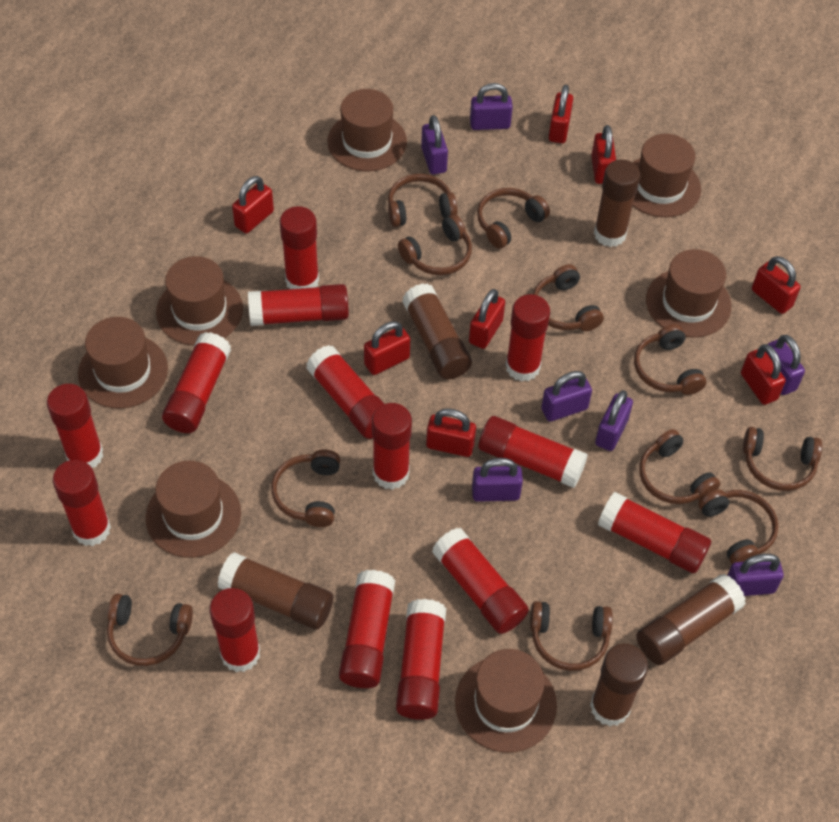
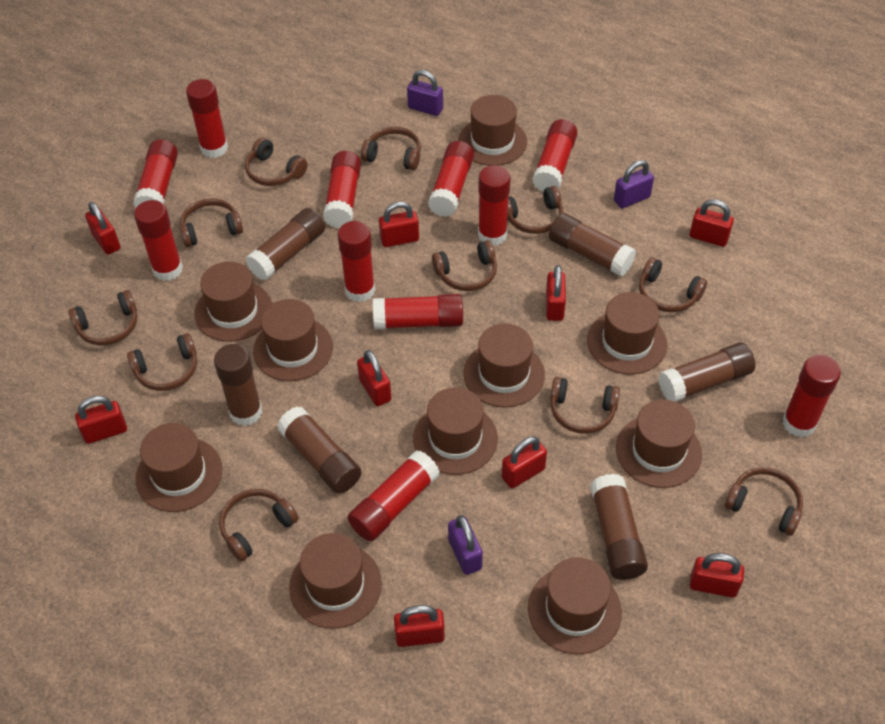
brown glue stick: [217,552,333,630] [402,283,472,379] [590,644,648,726] [594,160,640,247] [637,574,746,665] = 5 -> [214,344,262,426] [246,208,325,281] [277,406,361,494] [549,213,636,276] [590,474,648,580] [658,343,756,402] = 6
brown hat: [78,317,168,408] [146,461,241,558] [156,256,243,346] [327,89,407,171] [455,649,557,753] [633,134,701,217] [646,249,732,338] = 7 -> [136,423,223,512] [194,261,272,342] [253,299,333,381] [289,533,382,629] [413,387,498,475] [458,95,527,166] [463,323,545,407] [528,557,622,654] [587,292,667,374] [616,400,702,488] = 10
purple padlock: [421,115,448,174] [470,83,513,130] [472,458,523,502] [541,371,592,421] [595,390,633,451] [727,554,784,596] [767,335,805,395] = 7 -> [407,70,443,116] [448,515,483,575] [614,160,654,208] = 3
red glue stick: [47,384,103,468] [53,460,111,546] [162,332,231,433] [209,588,260,672] [248,284,349,326] [280,206,319,289] [306,345,384,439] [339,570,395,688] [372,403,412,490] [396,599,446,720] [432,528,529,634] [478,416,588,488] [506,294,550,382] [598,492,711,573] = 14 -> [133,139,178,208] [134,200,183,281] [186,79,228,158] [323,151,361,228] [338,221,375,302] [348,450,440,541] [373,294,463,329] [428,141,474,217] [478,165,510,246] [532,119,578,192] [783,355,841,437] = 11
red padlock: [232,176,274,233] [364,321,410,375] [426,408,476,457] [469,289,505,349] [549,85,573,143] [591,125,616,184] [741,344,786,405] [752,256,801,314] = 8 -> [75,396,127,444] [85,202,120,255] [357,350,391,406] [379,202,419,247] [394,605,445,647] [502,436,547,488] [546,265,566,321] [690,199,734,247] [690,553,744,598] = 9

